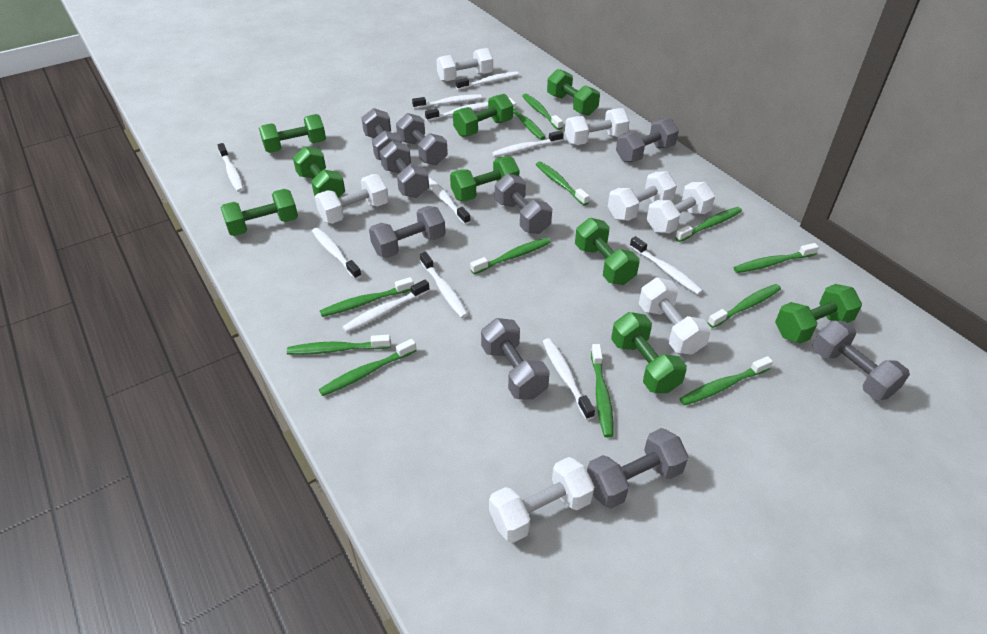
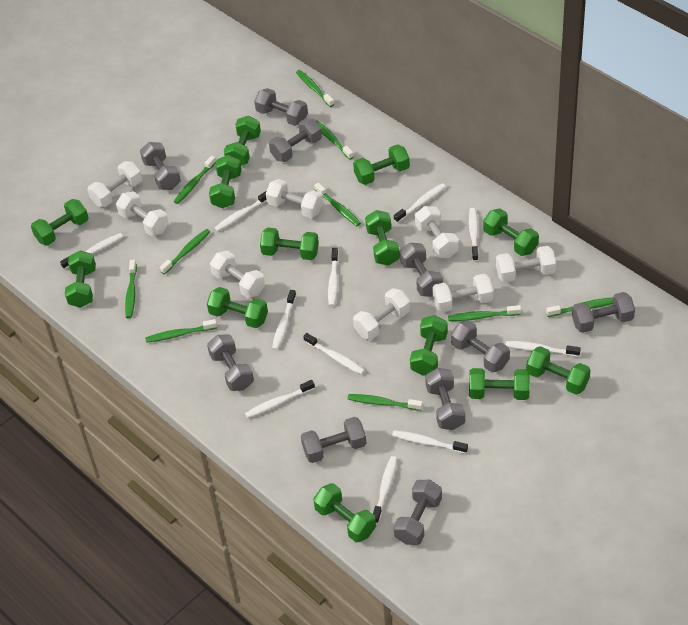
green dumbbell: [221,189,298,236] [259,114,326,153] [293,146,345,198] [450,157,519,201] [453,94,513,137] [547,69,600,116] [575,218,640,285] [611,312,687,394] [775,284,862,344] = 9 -> [31,199,88,245] [65,250,96,308] [207,287,268,328] [209,155,241,209] [224,116,261,166] [260,228,319,260] [313,483,376,542] [353,144,410,185] [365,210,400,266] [410,315,448,376] [469,368,530,400] [483,209,539,256] [526,346,591,395] = 13
green toothbrush: [287,335,391,355] [319,339,417,396] [320,277,414,317] [470,238,551,274] [509,98,546,140] [522,93,563,130] [536,161,590,206] [591,344,614,437] [675,207,742,242] [680,356,773,406] [707,284,781,328] [734,243,819,273] = 12 -> [125,260,137,318] [145,319,217,343] [160,229,210,275] [174,156,216,204] [296,70,334,107] [314,183,361,226] [316,120,354,160] [347,394,423,411] [448,305,521,321] [546,297,613,317] = 10
grey dumbbell: [361,108,402,160] [369,206,446,258] [380,141,429,198] [396,113,448,165] [481,318,550,399] [495,174,552,234] [587,428,689,508] [616,118,679,162] [813,321,910,400] = 9 -> [140,142,181,190] [207,335,254,391] [254,88,308,126] [269,118,322,162] [301,417,366,463] [394,480,442,545] [400,243,443,297] [425,368,465,430] [451,320,510,372] [572,292,635,333] = 10
white dumbbell: [315,174,389,224] [436,48,493,82] [489,457,594,543] [565,108,630,145] [608,172,677,221] [639,278,711,355] [646,182,715,234] = 7 -> [87,161,142,207] [116,191,169,236] [210,250,265,298] [266,179,323,218] [353,288,410,340] [415,206,459,258] [432,274,493,313] [496,246,556,283] = 8

